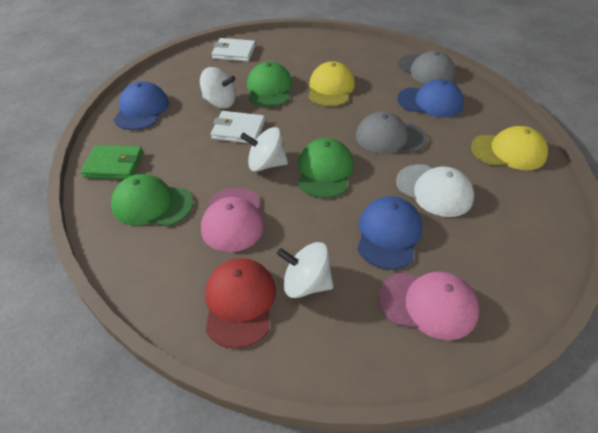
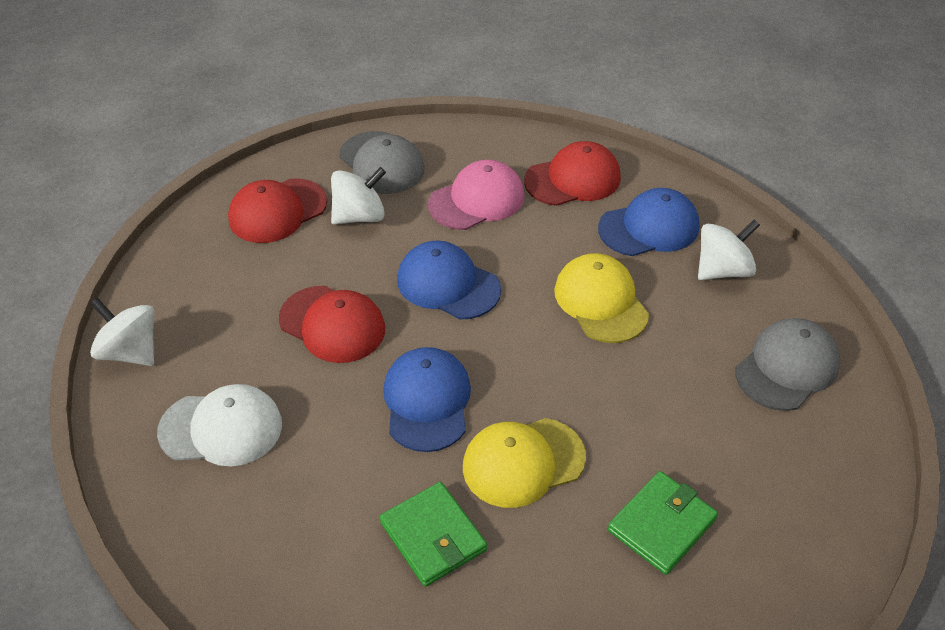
green cap: [111,174,193,227] [247,62,293,107] [298,138,354,198] = 3 -> none = 0
green wallet: [81,145,143,179] = 1 -> [380,482,487,587] [608,471,718,575] = 2
pink cap: [201,187,264,252] [379,272,479,340] = 2 -> [428,160,524,230] = 1
red cap: [205,258,276,349] = 1 -> [228,179,327,243] [279,286,385,363] [524,141,621,206] = 3
white wallet: [211,111,265,144] [212,38,256,62] = 2 -> none = 0

